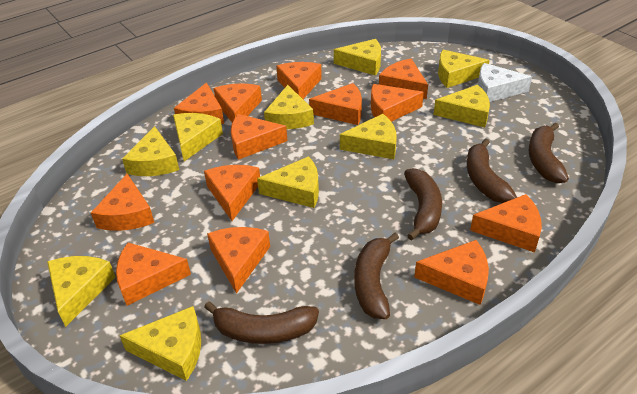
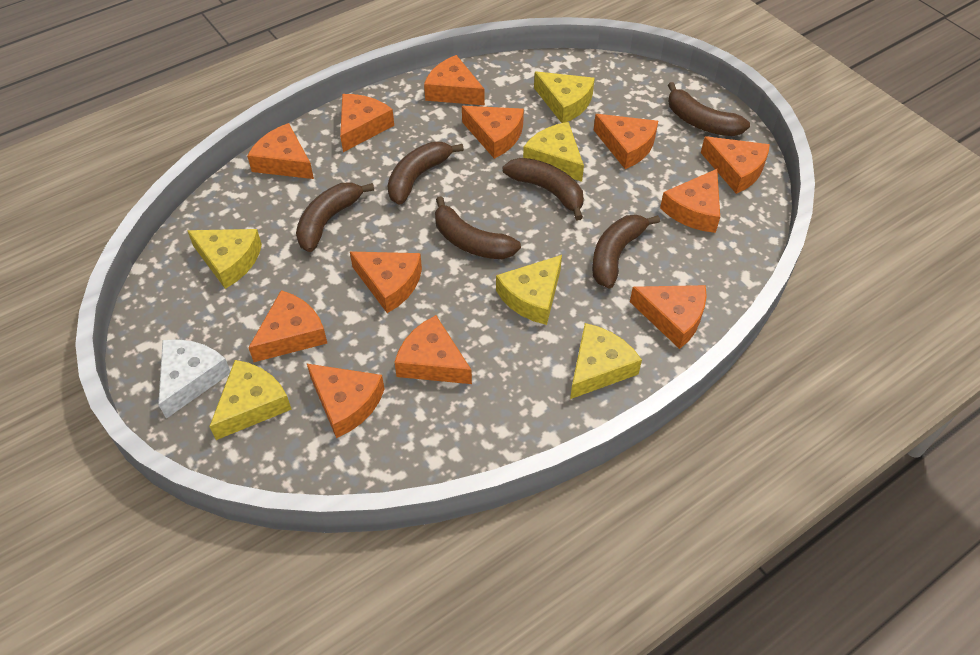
brown banana: [204,301,319,344] [354,233,399,319] [404,168,442,240] [467,139,517,203] [529,122,569,183] = 5 -> [296,182,374,252] [387,142,464,205] [435,196,521,259] [503,158,584,220] [592,215,660,289] [668,82,750,136] = 6
orange cheese: [91,174,154,231] [116,243,191,306] [174,82,224,124] [204,165,260,221] [207,227,270,294] [213,83,262,123] [231,114,287,160] [276,62,322,99] [309,83,362,125] [371,84,424,122] [379,59,428,99] [414,240,489,305] [470,194,542,253] = 13 -> [247,123,314,179] [248,290,327,362] [307,364,385,438] [340,94,394,152] [350,251,422,313] [394,315,472,384] [424,55,485,105] [462,106,524,159] [594,114,658,169] [630,285,707,349] [660,169,720,233] [701,136,770,194] = 12
yellow cheese: [47,256,115,327] [119,306,201,381] [122,126,179,176] [173,113,223,161] [257,156,319,208] [264,85,314,129] [334,39,381,76] [340,114,397,159] [434,85,490,127] [438,50,490,88] = 10 -> [187,229,262,289] [209,360,292,440] [496,255,562,325] [523,122,584,182] [534,71,595,123] [570,323,642,399] = 6

